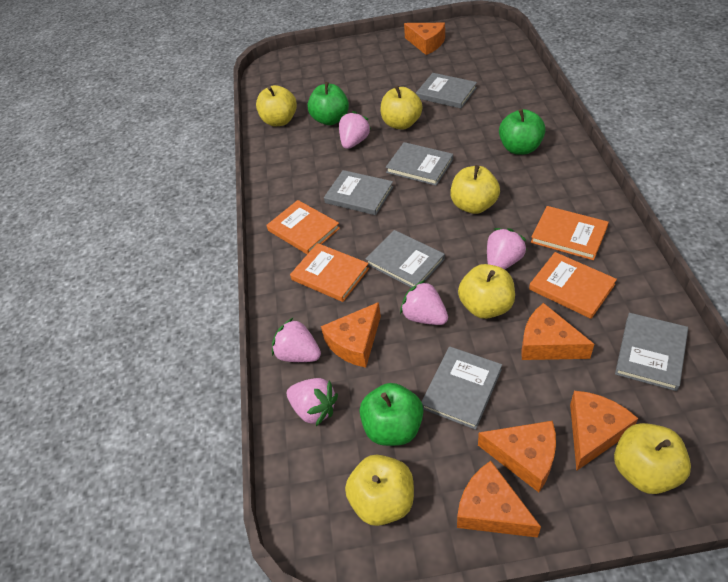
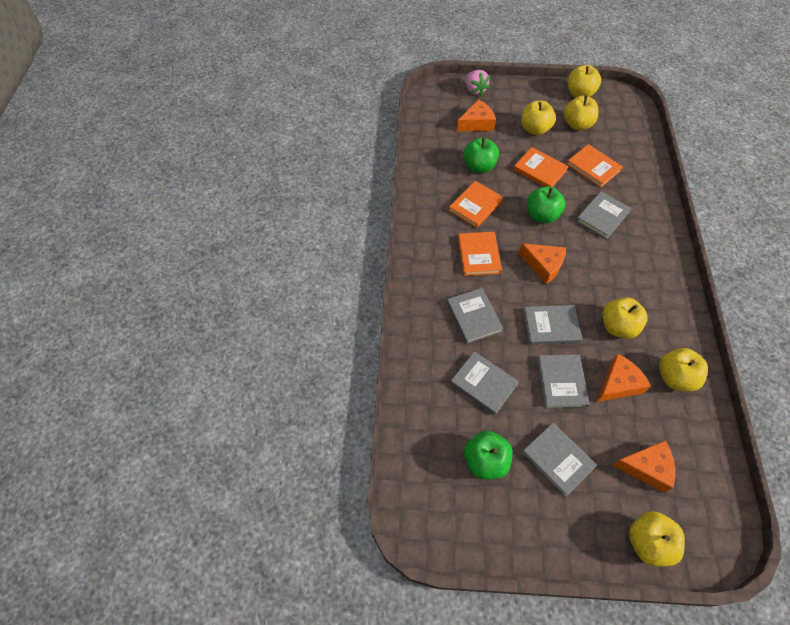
orange cheese: [321,302,381,368] [404,23,445,55] [457,461,541,538] [478,421,556,492] [522,303,594,360] [570,391,638,471] = 6 -> [457,99,496,131] [518,243,566,284] [597,354,651,402] [613,440,675,493] = 4
pink strawberry: [272,318,321,362] [287,378,338,426] [339,111,371,149] [400,280,448,325] [487,228,527,270] = 5 -> [466,70,490,96] = 1

